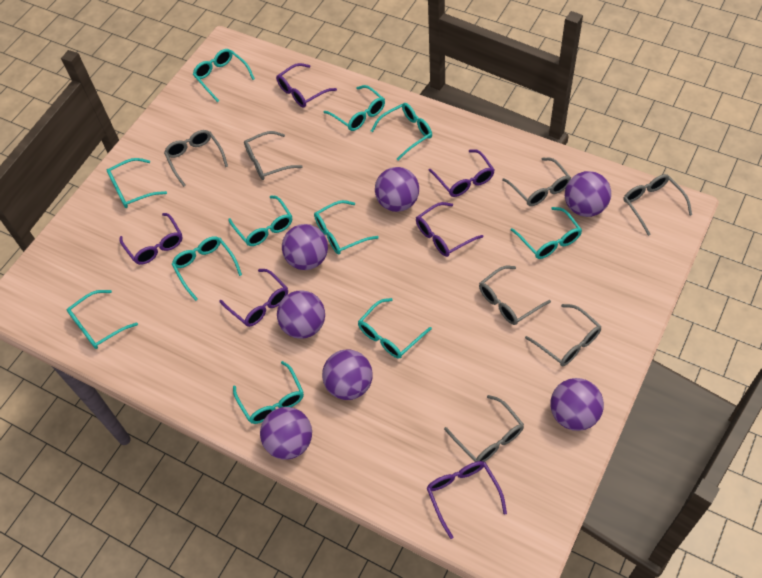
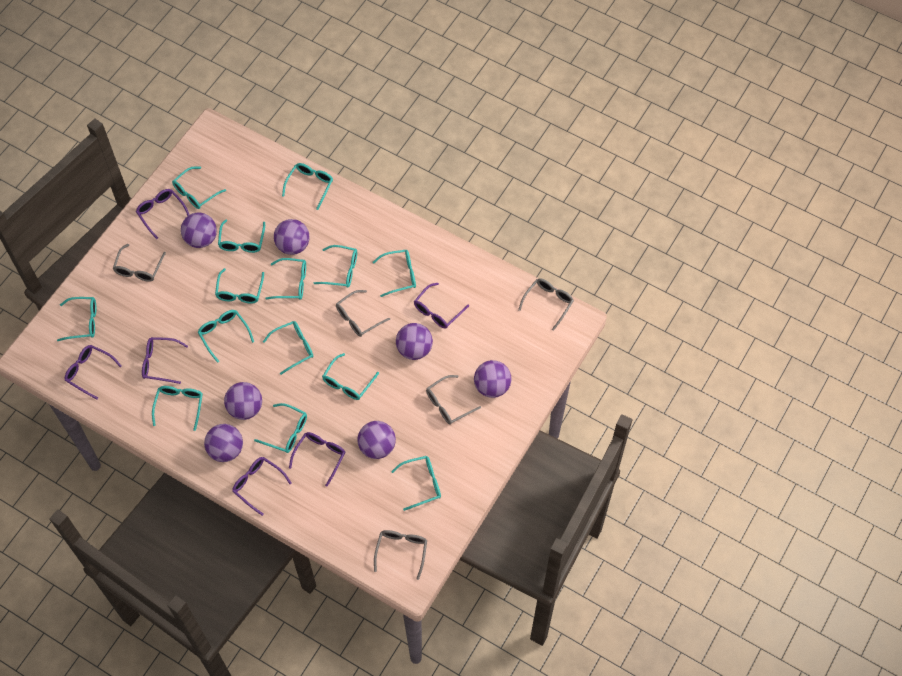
grey glasses: [164,130,228,187] [244,131,303,180] [444,395,524,462] [479,266,551,325] [502,158,571,206] [525,304,602,366] [623,174,692,236] = 7 -> [113,244,166,282] [336,290,390,337] [374,530,427,580] [426,375,481,425] [518,278,574,331] = 5
turquoise glasses: [67,290,138,349] [107,158,167,208] [172,236,242,301] [193,49,255,102] [228,196,292,246] [233,361,304,424] [314,200,379,254] [324,85,385,131] [358,298,432,359] [371,103,432,161] [511,207,582,259] = 11 -> [57,297,97,341] [152,386,203,431] [172,167,226,209] [198,310,254,363] [215,268,264,304] [218,220,265,253] [254,403,307,453] [263,321,313,375] [265,258,306,300] [282,163,333,210] [314,245,357,288] [322,353,379,400] [373,250,416,297] [391,456,441,511] = 14

